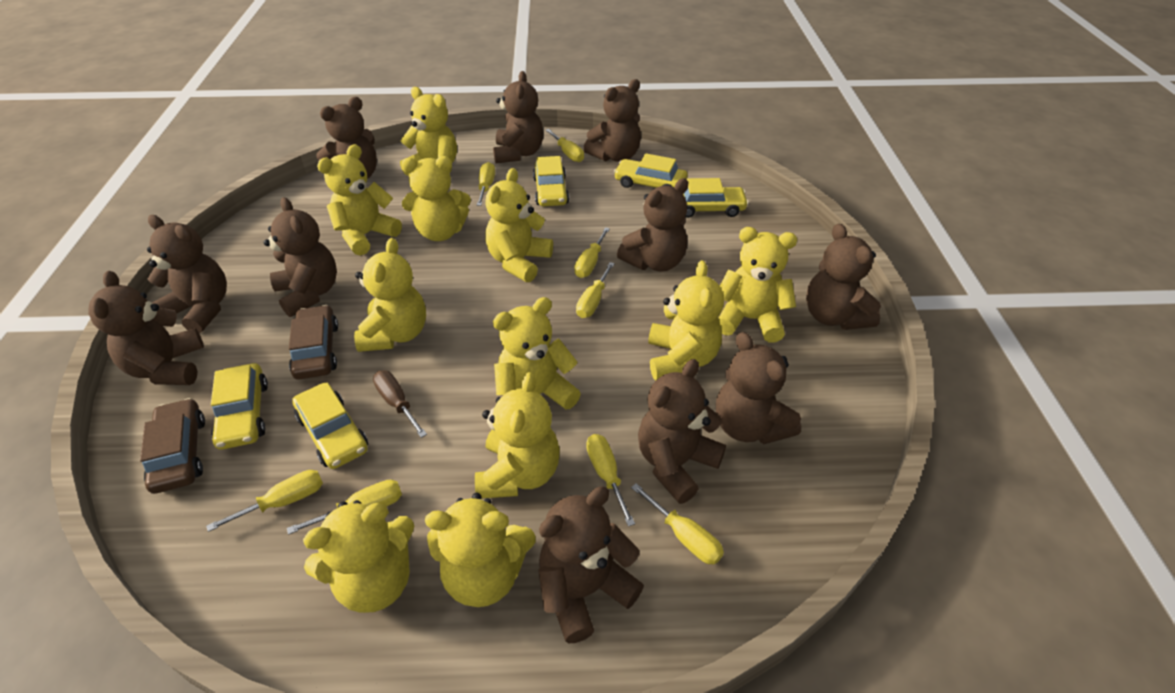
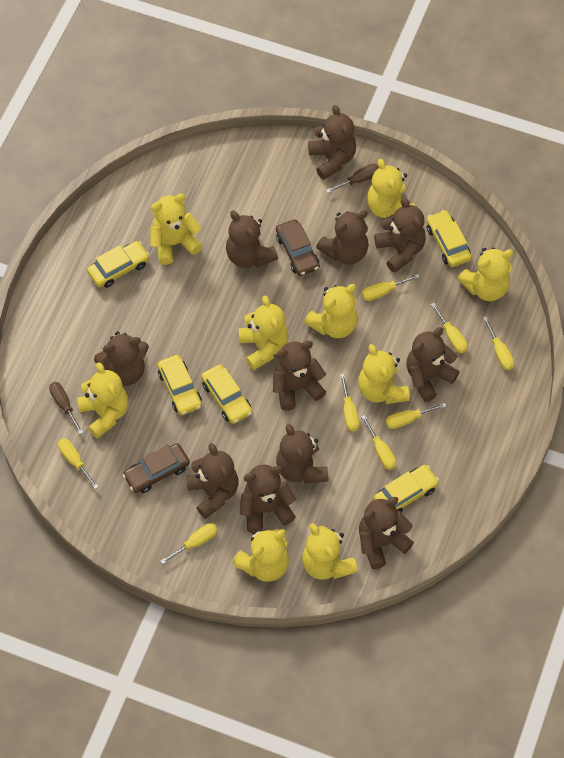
brown screwdriver: [373,370,427,438] = 1 -> [49,382,83,434] [326,164,379,193] = 2
yellow teddy bear: [303,500,414,613] [317,144,402,256] [354,238,426,352] [400,87,457,176] [401,156,471,241] [425,493,536,607] [475,372,560,499] [485,168,553,282] [493,297,581,410] [648,260,724,380] [718,227,797,343] = 11 -> [77,362,128,439] [150,194,202,265] [232,529,289,582] [239,296,288,370] [302,523,358,580] [304,284,358,338] [358,344,410,404] [367,159,415,218] [457,248,513,301] = 9

